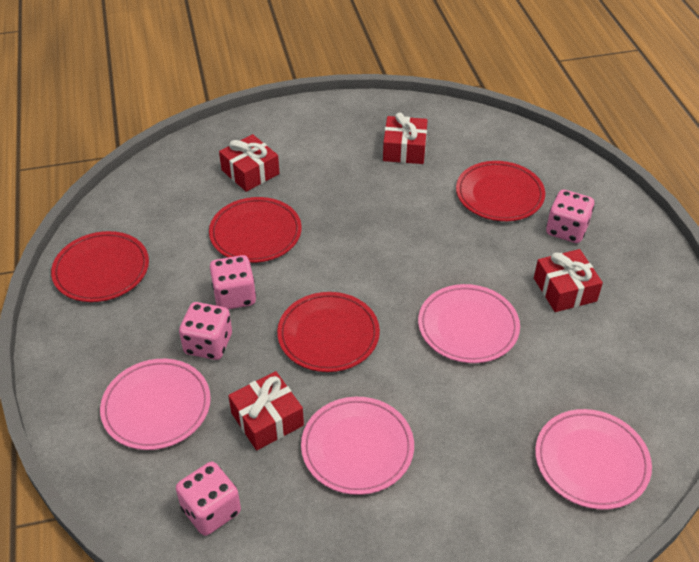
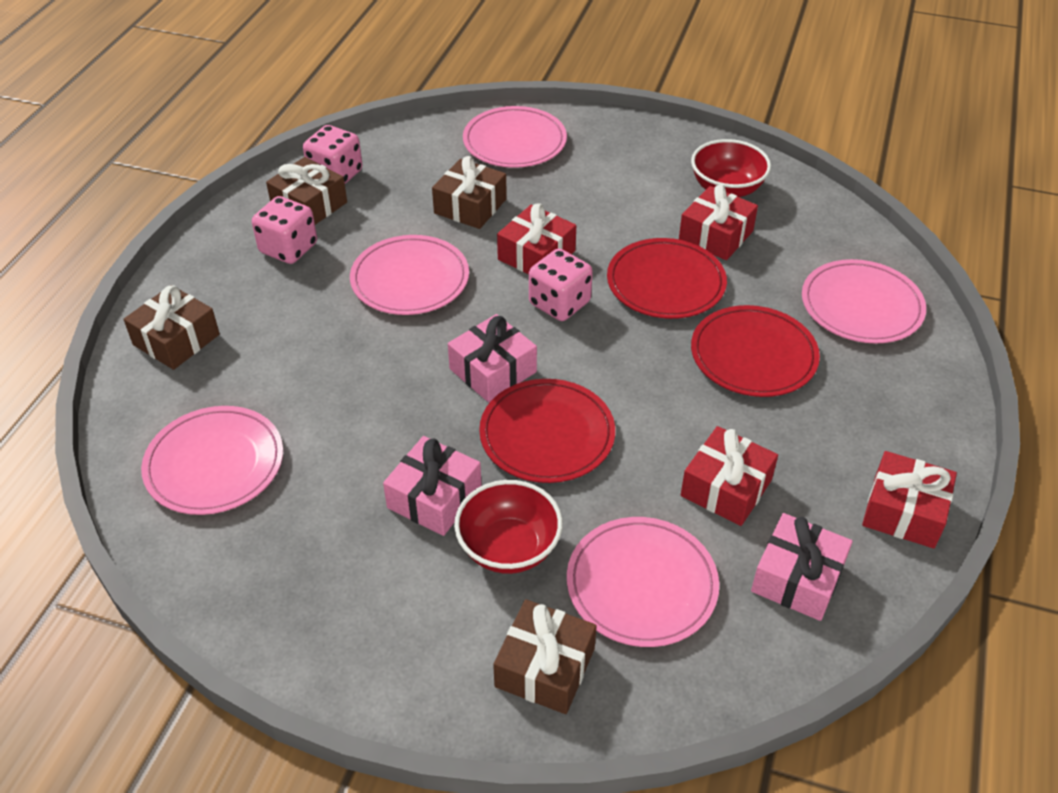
brown gift: none = 0 -> [124,285,220,370] [266,157,347,225] [432,156,507,229] [493,599,597,714] = 4
pink dice: [176,462,241,536] [179,302,232,360] [210,255,256,310] [546,190,594,243] = 4 -> [252,196,317,264] [303,125,363,184] [529,248,593,321] = 3
pink gift: none = 0 -> [383,436,482,536] [448,314,537,402] [751,513,853,621] = 3
pink plate: [100,359,211,450] [301,397,414,495] [418,284,520,363] [535,409,652,510] = 4 -> [141,406,283,515] [350,235,469,315] [463,106,567,168] [567,517,719,647] [802,259,926,344] = 5
red bowl: none = 0 -> [454,480,563,574] [691,139,771,197] = 2
red plate: [51,231,149,302] [209,197,302,263] [277,292,380,372] [456,161,545,221] = 4 -> [479,379,615,483] [607,238,727,319] [691,305,820,397] = 3

